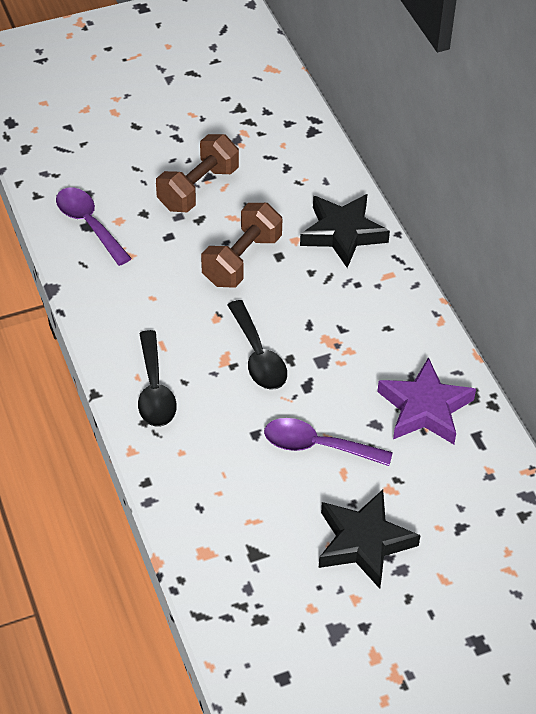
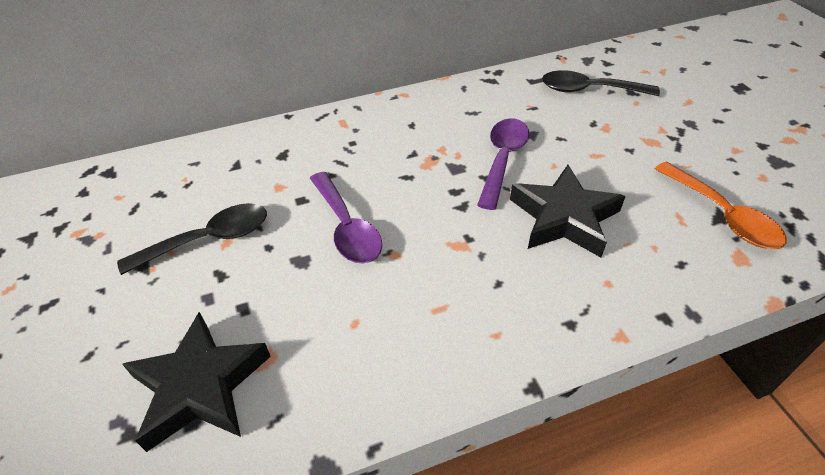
brown dumbbell: [156,134,239,212] [201,203,282,287] = 2 -> none = 0
orange spoon: none = 0 -> [655,162,787,249] = 1
purple star: [377,357,476,444] = 1 -> none = 0

